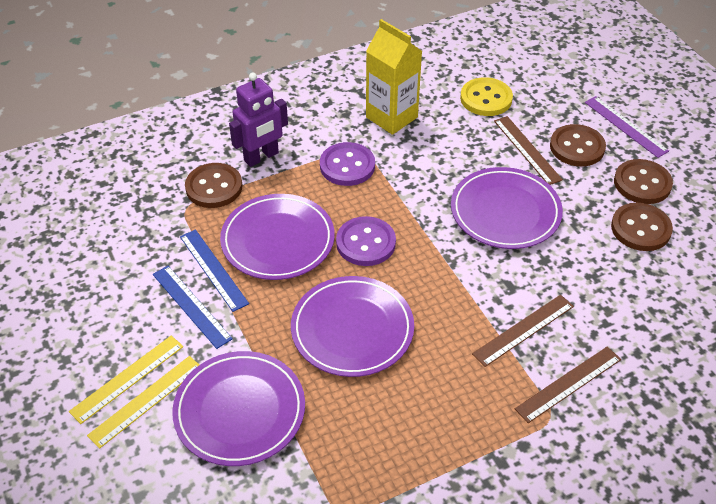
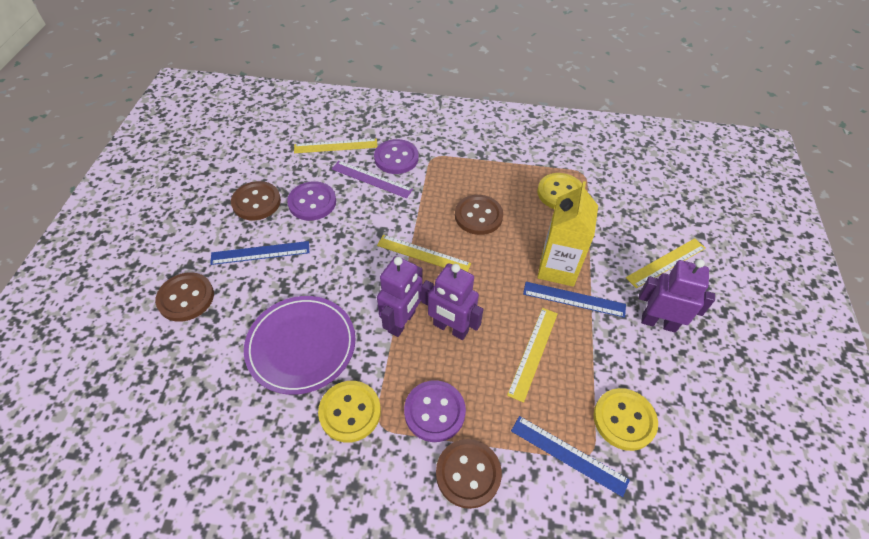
blue ruler: [153,266,233,349] [180,229,249,312] = 2 -> [210,241,309,265] [511,416,630,497] [523,282,626,318] = 3
brown ruler: [472,295,574,367] [494,116,563,185] [515,346,621,423] = 3 -> none = 0
purple button: [320,142,375,186] [336,216,396,266] = 2 -> [287,181,336,221] [374,139,419,174] [404,380,466,442] = 3
purple plate: [172,351,305,466] [220,194,335,280] [291,276,414,377] [451,167,563,249] = 4 -> [244,296,356,395] = 1
purple robot: [229,72,288,167] = 1 -> [377,256,423,337] [421,263,483,340] [639,259,715,333] = 3
yellow button: [460,77,513,116] = 1 -> [318,381,381,443] [537,173,582,209] [593,388,658,451] = 3
yellow ruler: [69,336,183,424] [87,356,199,449] = 2 -> [294,138,378,153] [377,235,471,272] [507,308,558,403] [626,238,706,289] = 4

